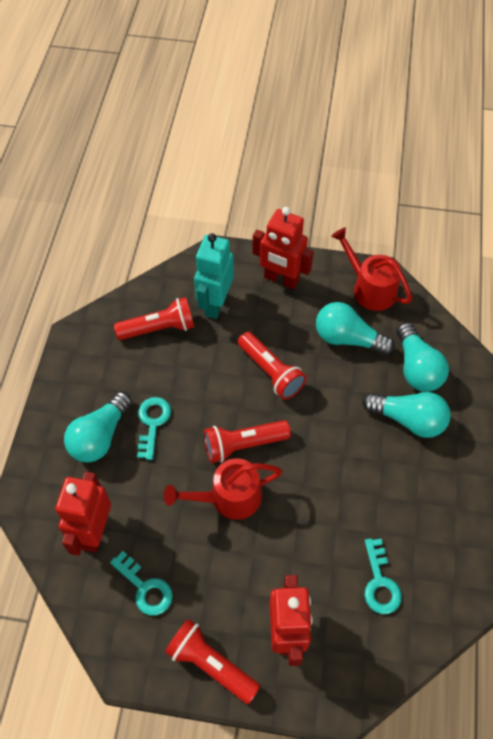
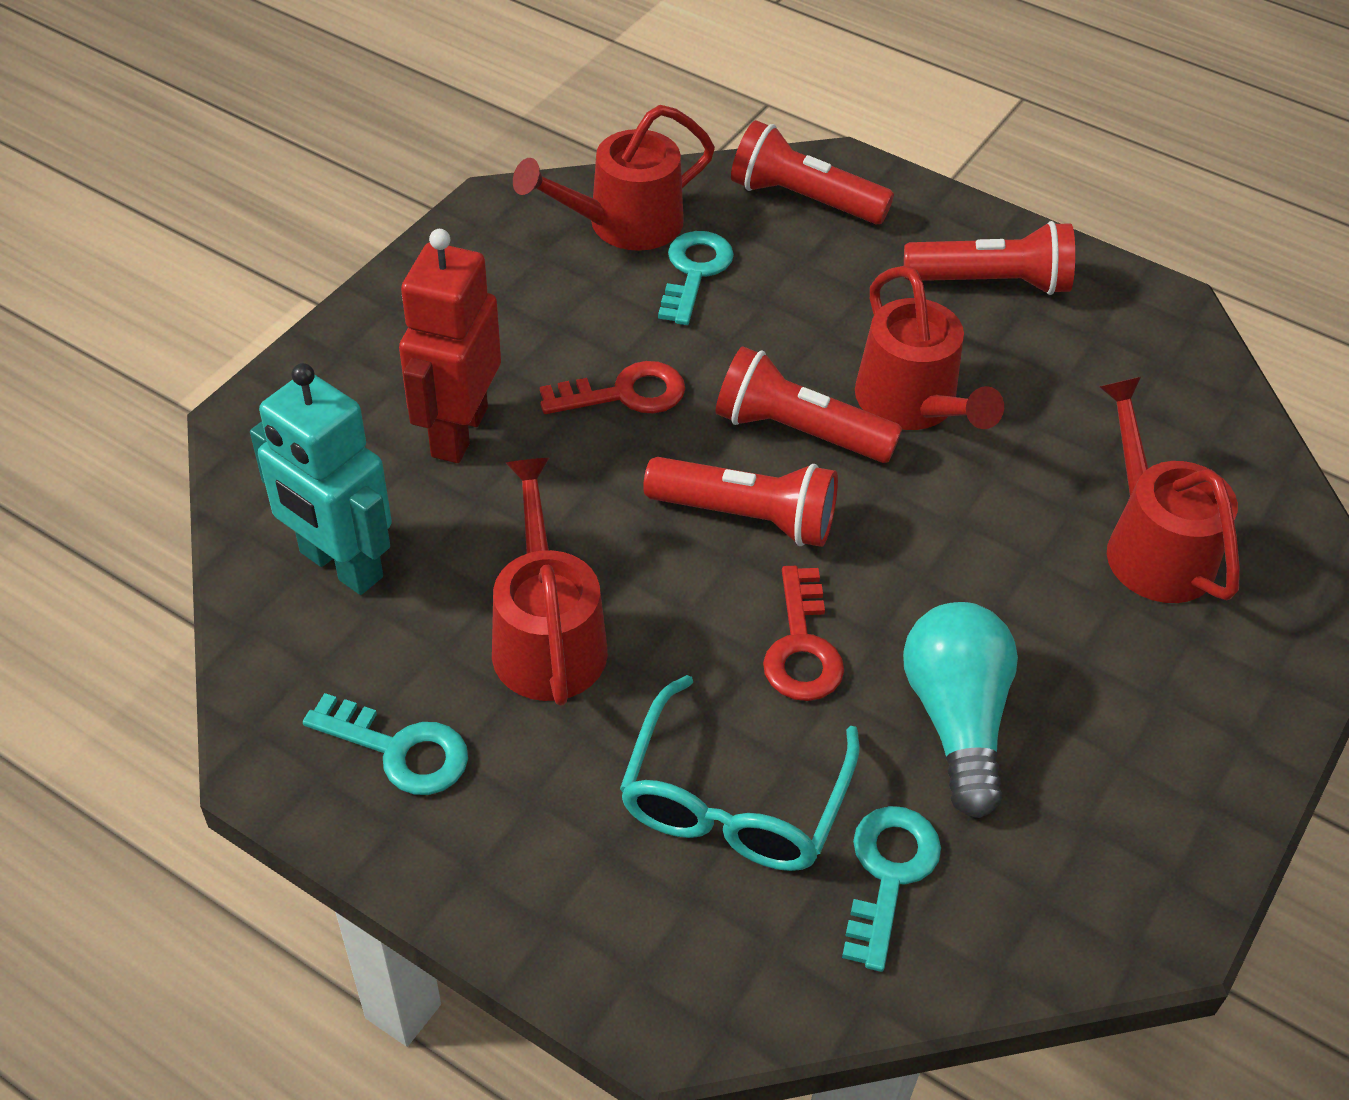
red key: none = 0 -> [540,361,685,414] [763,566,844,701] = 2
red robot: [55,472,111,556] [253,207,314,289] [269,575,313,666] = 3 -> [399,229,501,463] = 1
red watering can: [164,458,282,520] [331,227,412,311] = 2 -> [492,458,608,706] [513,105,715,251] [855,266,1004,430] [1099,377,1240,603] = 4
turquoise glasses: none = 0 -> [620,675,860,871] = 1
turquoise light bulb: [64,391,132,463] [316,302,395,355] [362,392,451,438] [397,322,449,392] = 4 -> [903,602,1018,818] = 1

